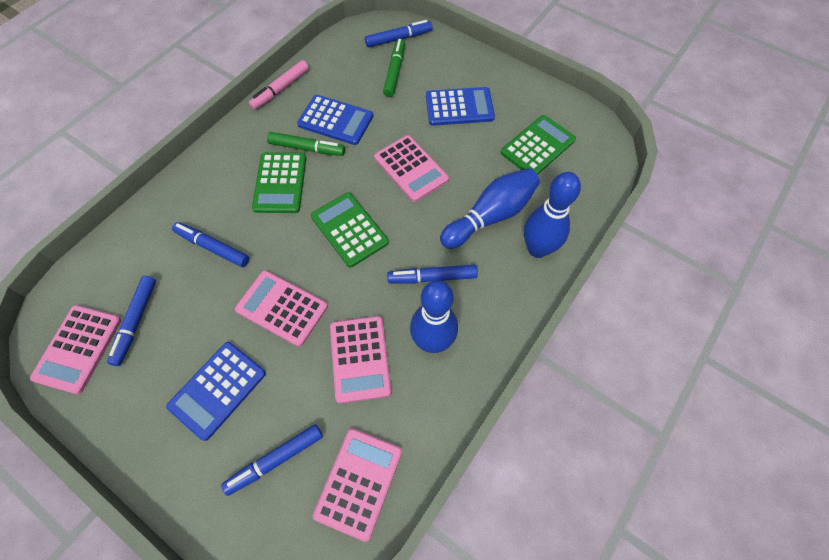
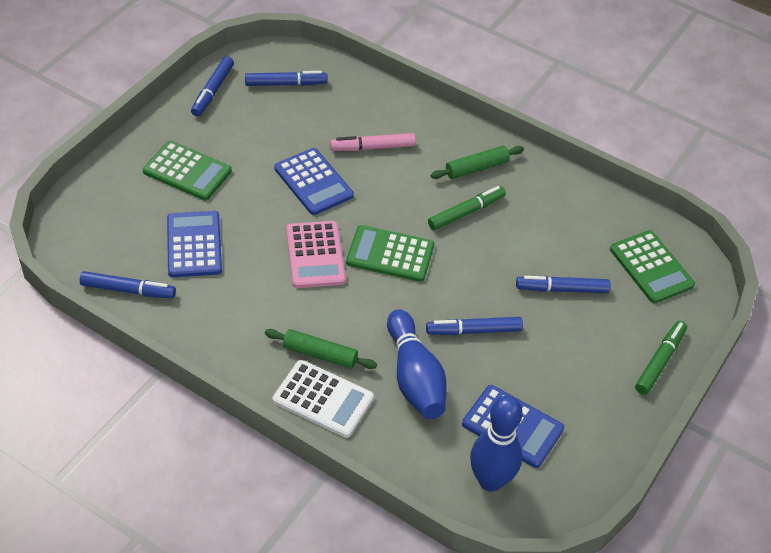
blue bowling pin: [410,280,458,353] [440,168,540,249] [524,172,581,258] = 3 -> [387,309,447,419] [470,396,522,492] = 2
green rolling pin: none = 0 -> [265,329,377,369] [431,146,524,179] = 2
pink calculator: [30,305,122,394] [235,270,328,347] [313,428,402,542] [330,316,392,404] [374,135,449,202] = 5 -> [286,221,346,288] = 1
white calculator: none = 0 -> [272,360,374,438] = 1

